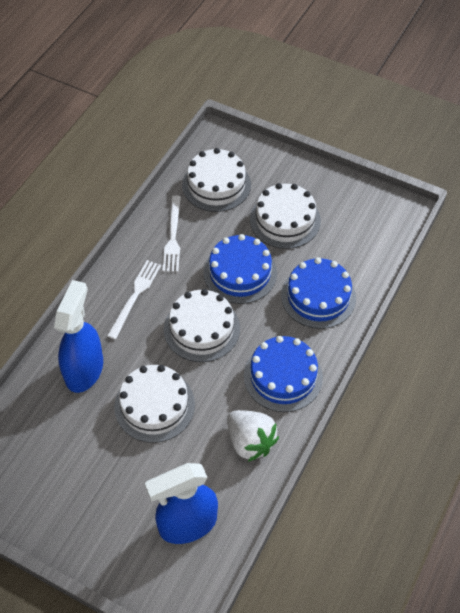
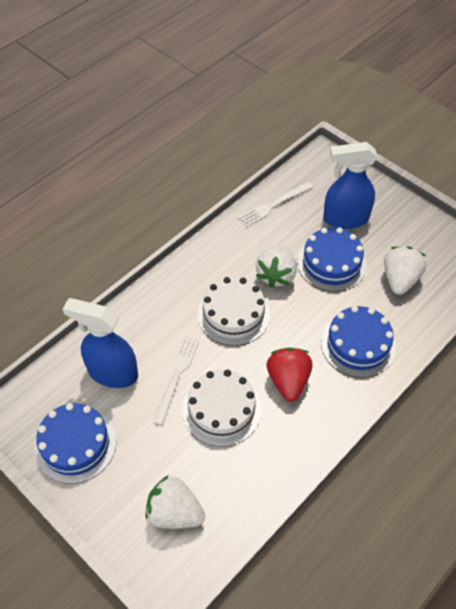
red strawberry: none = 0 -> [266,347,312,402] = 1
white cake: [114,365,195,443] [164,289,240,362] [182,148,251,212] [250,183,321,249] = 4 -> [182,370,261,447] [197,277,270,346] = 2
white strawberry: [227,410,279,462] = 1 -> [145,475,205,529] [256,245,297,288] [384,246,426,295] = 3

